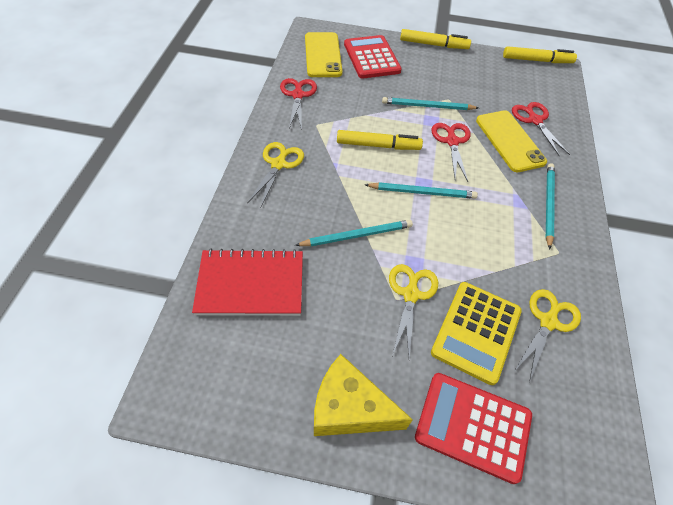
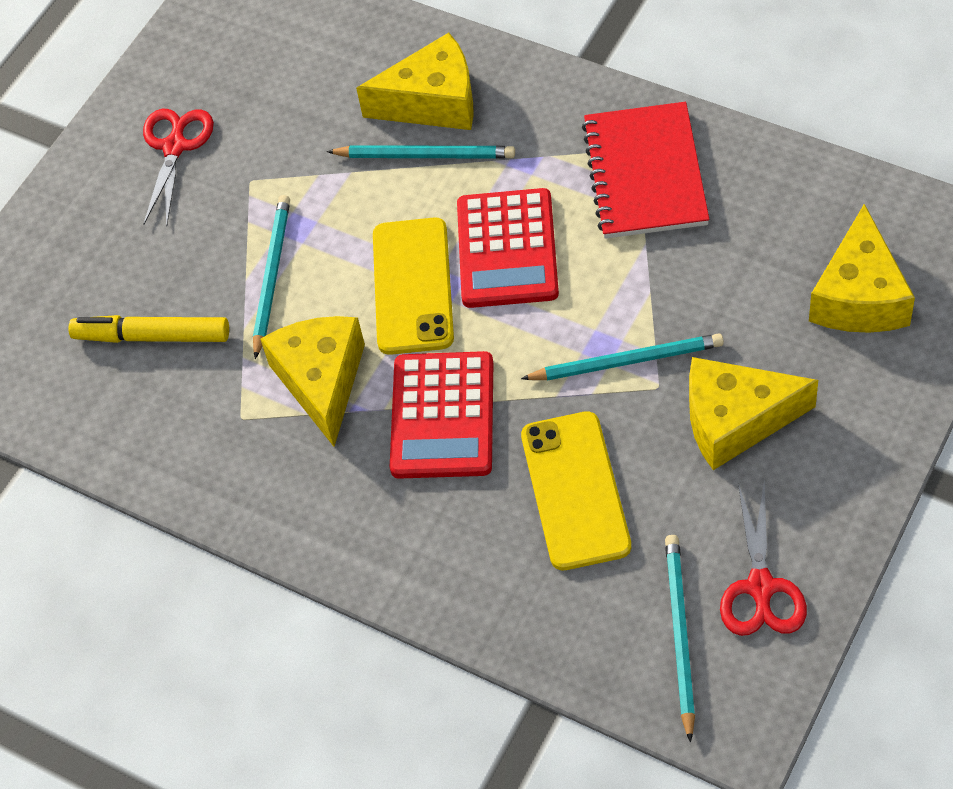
red scissors: [280,78,317,130] [432,123,471,182] [512,102,570,156] = 3 -> [143,109,214,226] [720,483,807,636] = 2
yellow calculator: [431,282,522,385] = 1 -> none = 0
yellow cheese: [314,354,413,436] = 1 -> [260,316,365,447] [356,33,474,130] [689,357,818,470] [809,204,915,333] = 4
yellow marker: [337,130,423,150] [400,29,471,49] [503,46,577,63] = 3 -> [68,315,229,343] = 1
yellow scissors: [247,142,304,207] [389,264,438,358] [514,289,581,383] = 3 -> none = 0

